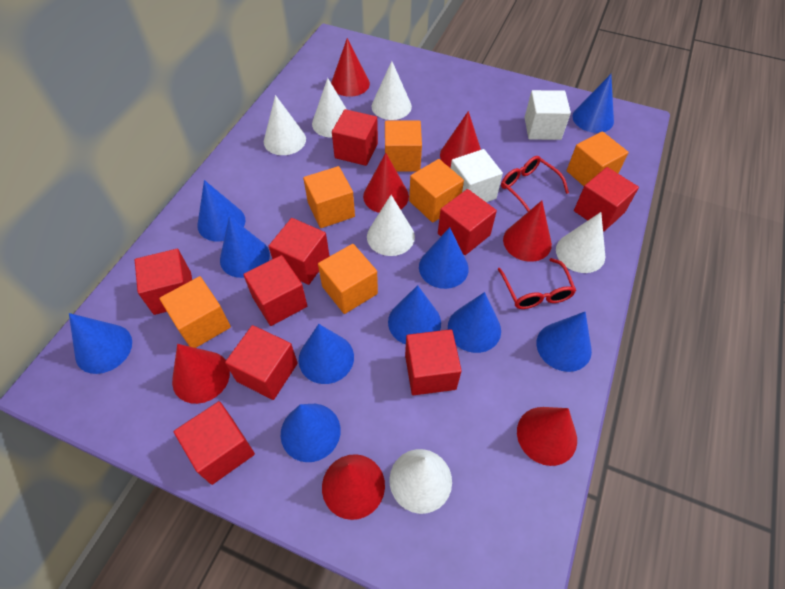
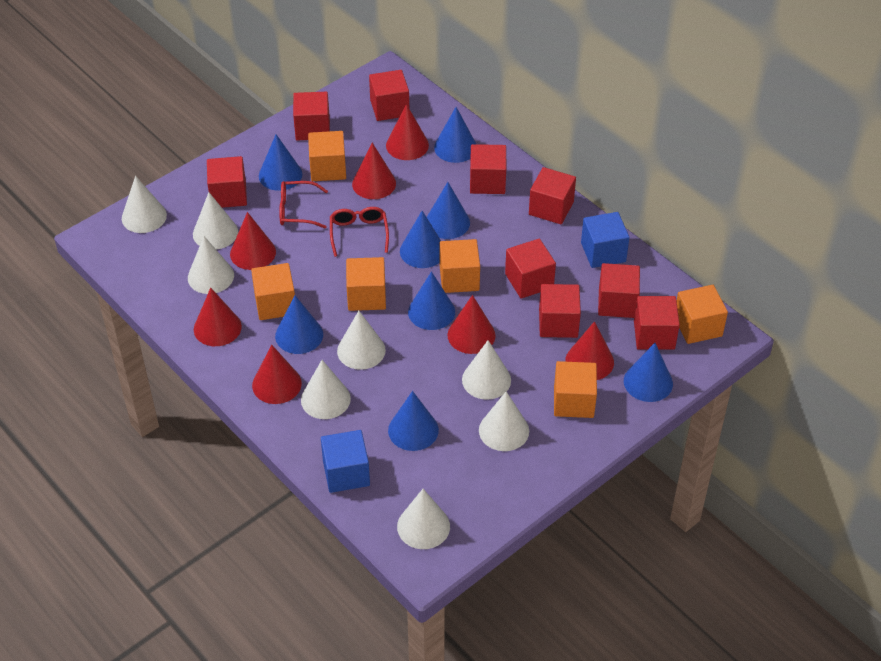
blue cone: [69,313,132,374] [197,180,245,241] [220,216,270,278] [281,404,341,462] [299,324,354,384] [388,285,441,344] [419,227,469,289] [448,292,501,353] [537,312,592,372] [572,74,614,133] = 10 -> [259,134,302,191] [275,295,323,354] [388,391,439,451] [400,211,441,268] [408,271,455,330] [427,182,470,239] [434,107,476,163] [624,343,673,402] = 8
blue cube: none = 0 -> [321,430,370,493] [581,212,630,268] = 2
white cone: [264,95,306,155] [312,78,347,138] [367,195,415,256] [372,61,412,120] [389,449,452,514] [556,212,605,273] = 6 -> [122,176,167,233] [188,236,234,294] [193,193,238,249] [301,360,351,419] [337,311,386,370] [397,489,450,549] [462,340,511,400] [479,391,529,451] = 8
white cube: [451,149,503,202] [525,90,571,140] = 2 -> none = 0

